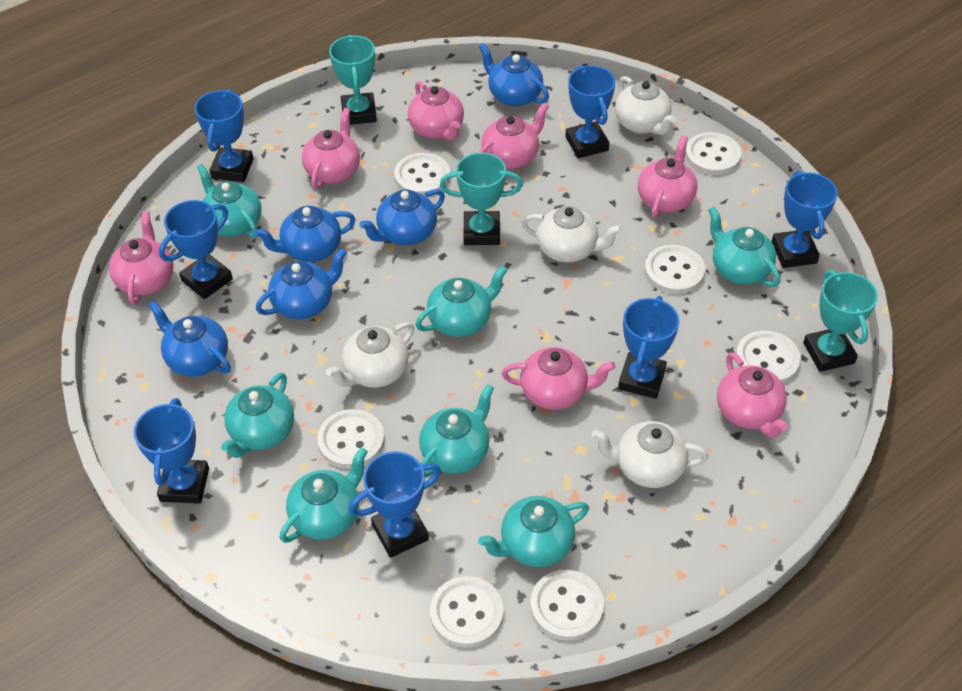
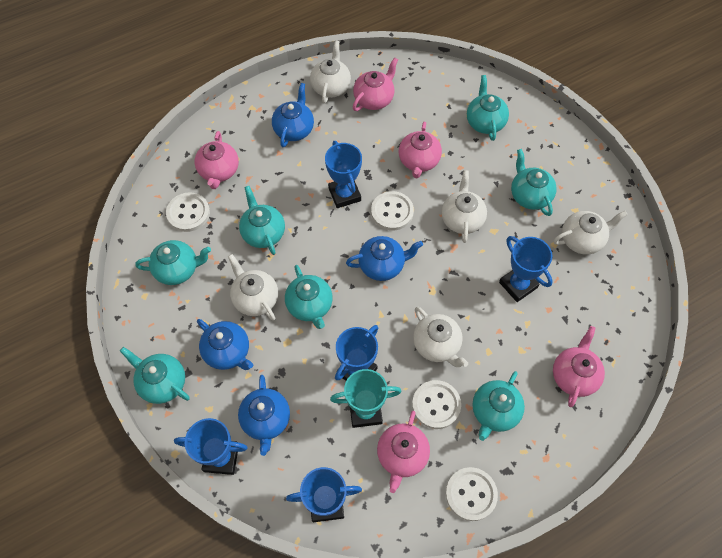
blue teapot: [148,301,231,377] [255,206,356,262] [256,248,347,320] [359,189,445,245] [478,43,549,107] = 5 -> [197,319,253,370] [238,375,290,456] [272,83,314,147] [346,236,423,281] = 4
blue trophy: [134,398,209,504] [159,200,233,299] [194,89,253,182] [349,451,441,558] [565,66,616,158] [618,296,679,399] [772,171,838,268] = 7 -> [174,418,248,475] [286,467,362,522] [325,141,362,208] [335,325,378,381] [499,236,553,302] = 5
pink teapot: [109,211,174,305] [302,108,360,189] [408,81,464,141] [478,103,549,169] [502,347,616,410] [638,135,697,218] [717,352,788,438] = 7 -> [195,131,239,189] [353,57,398,111] [377,411,430,493] [399,122,442,178] [553,326,605,407] = 5
turquoise trophy: [329,35,377,125] [440,152,523,245] [803,270,878,372] = 3 -> [330,369,401,428] = 1
white button: [317,409,385,469] [394,153,450,196] [430,576,504,648] [530,570,604,641] [644,245,705,294] [685,132,742,175] [736,330,801,383] = 7 -> [166,192,210,232] [371,191,414,230] [412,380,461,429] [446,467,498,521] = 4
white teapot: [326,322,414,388] [522,206,622,262] [592,421,708,488] [615,76,676,135] = 4 -> [228,254,278,321] [310,40,351,103] [413,307,468,367] [442,170,487,243] [554,211,628,255] = 5

